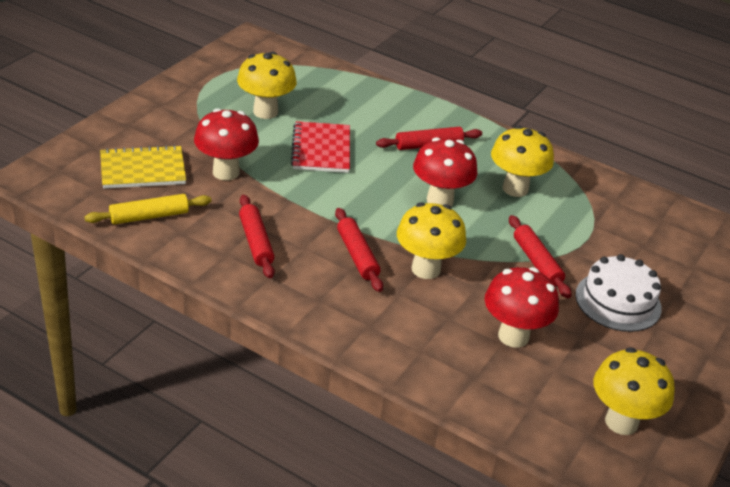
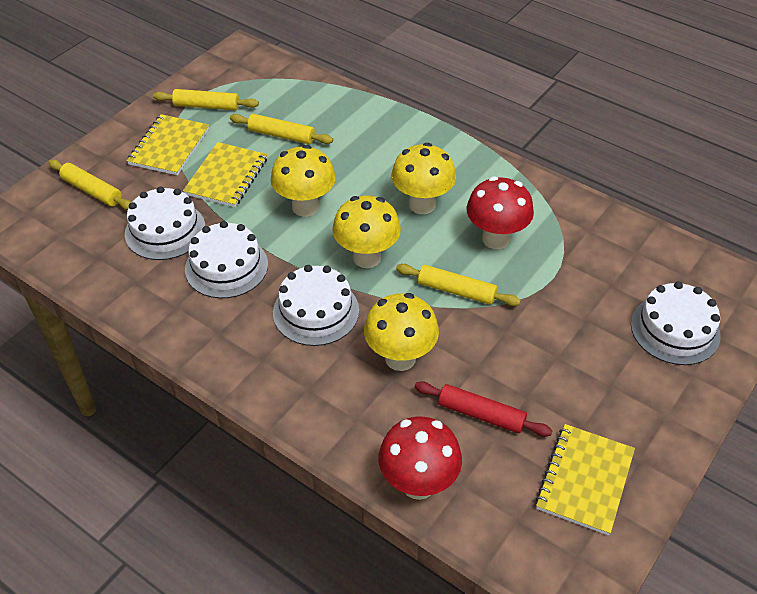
red mushroom: [194,108,259,181] [413,137,477,207] [485,267,559,348] = 3 -> [378,417,462,500] [467,177,534,249] = 2
red notebook: [290,121,350,173] = 1 -> none = 0
red rolling pin: [239,195,274,278] [335,208,383,292] [376,127,482,150] [509,215,572,298] = 4 -> [415,381,553,437] = 1
white cake: [575,254,662,332] = 1 -> [125,186,205,260] [185,221,268,298] [273,265,359,346] [631,281,721,365] = 4
yellow notebook: [100,145,186,189] = 1 -> [127,114,209,175] [183,142,267,207] [536,424,635,535] = 3
yellow rolling pin: [84,194,211,224] = 1 -> [48,160,131,210] [153,89,259,110] [230,114,333,144] [396,264,521,306] = 4

